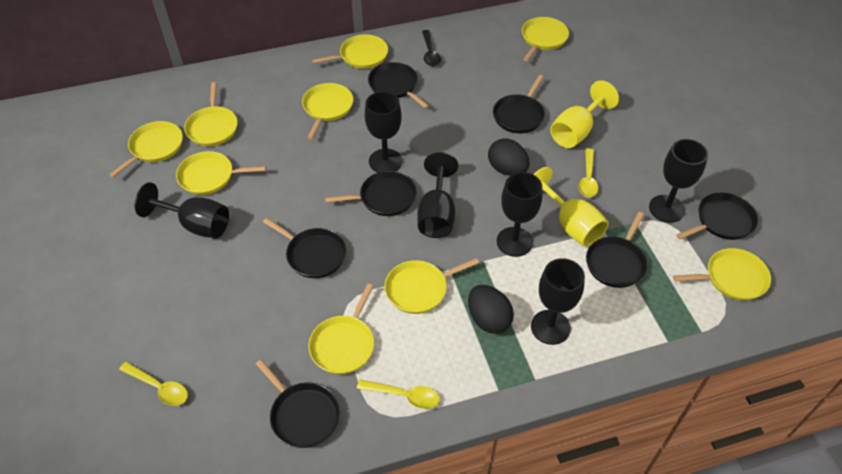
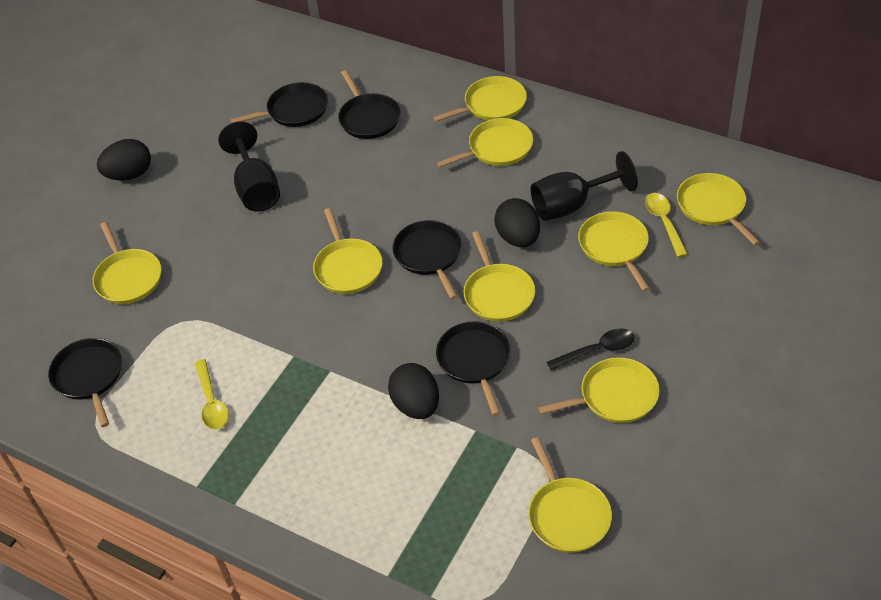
black egg: [468,285,514,334] [488,138,530,176] = 2 -> [97,139,151,181] [388,363,439,419] [494,198,540,247] = 3
black goblet: [135,182,229,238] [365,92,402,173] [417,152,458,238] [497,172,542,257] [531,258,585,345] [649,139,708,223] = 6 -> [218,121,280,212] [531,151,638,221] = 2
black pan: [256,359,340,448] [263,218,346,278] [325,171,417,216] [368,62,429,109] [493,75,545,133] [586,212,647,288] [676,193,758,240] = 7 -> [48,338,122,427] [230,82,328,127] [338,70,400,139] [392,220,462,299] [436,321,510,416] = 5
yellow goblet: [533,167,609,247] [550,80,619,148] = 2 -> none = 0
yellow spoon: [119,362,188,406] [357,380,440,409] [578,149,598,197] = 3 -> [195,359,229,430] [645,193,688,257] = 2

